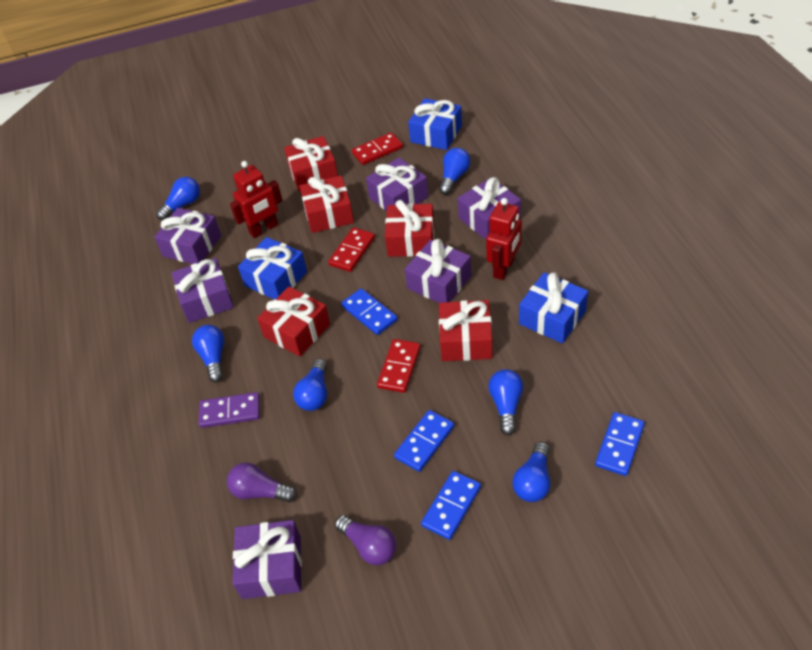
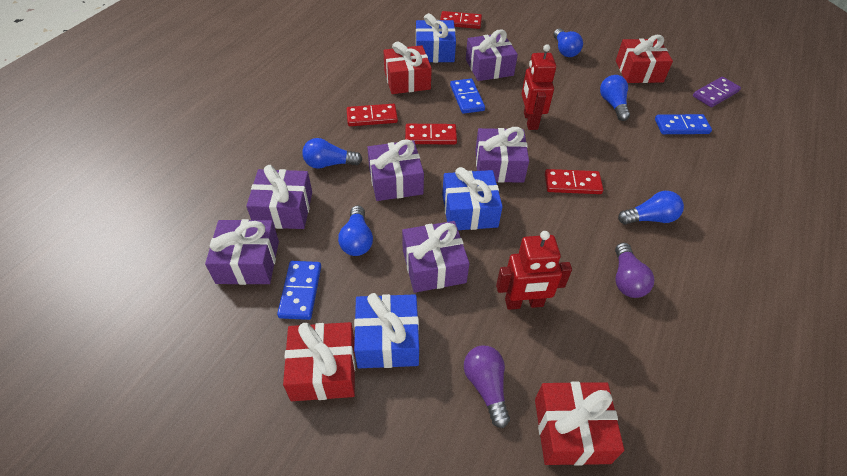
blue domino: [341,288,398,335] [394,410,454,472] [421,471,481,540] [595,412,645,476] = 4 -> [277,261,321,320] [450,79,485,114] [655,114,712,134] = 3
blue light bulb: [156,177,200,220] [192,325,225,382] [293,359,327,411] [439,148,470,195] [489,369,523,435] [512,442,550,502] = 6 -> [302,138,363,169] [338,206,373,256] [554,29,583,57] [600,75,630,121] [618,191,684,225] = 5
red domino: [328,227,375,272] [352,132,403,165] [377,339,421,393] = 3 -> [347,104,398,126] [405,124,457,144] [440,11,482,29] [545,169,603,194] = 4
red gift: [257,286,330,357] [284,136,338,192] [300,176,354,233] [385,200,434,257] [439,300,492,361] = 5 -> [283,322,356,401] [384,42,432,94] [535,382,624,466] [616,35,673,83] = 4

